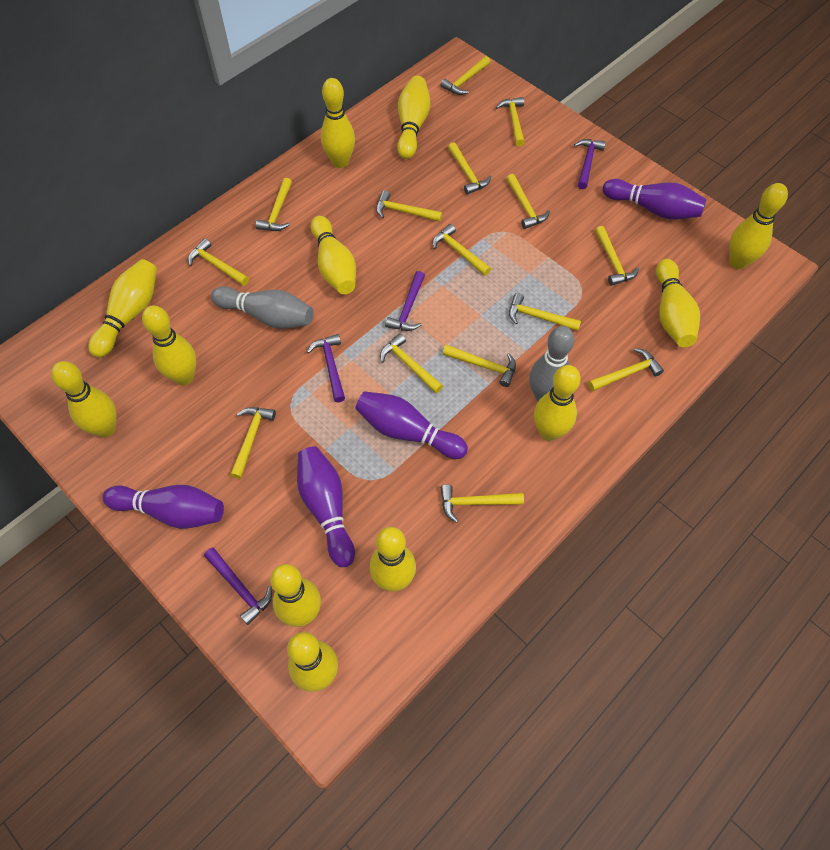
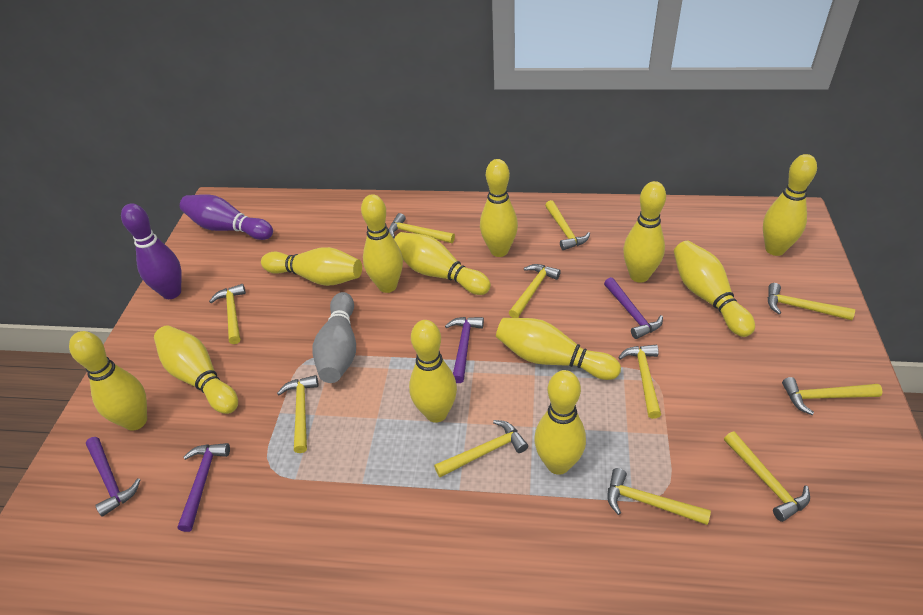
grey bowling pin: [211,286,314,329] [529,326,574,401] = 2 -> [312,292,356,383] = 1
purple bowling pin: [102,485,224,529] [297,446,355,567] [355,391,468,459] [603,179,707,220] = 4 -> [121,203,182,299] [180,194,273,240] = 2
yellow hammer: [188,238,249,286] [230,407,276,479] [255,178,292,231] [376,190,442,222] [380,333,443,393] [432,224,491,276] [440,56,490,95] [441,485,524,523] [443,345,516,387] [448,142,491,195] [496,97,525,146] [506,174,550,229] [509,293,581,331] [588,348,664,391] [595,226,639,286] = 15 -> [209,284,246,344] [277,375,318,453] [389,213,455,243] [434,420,528,477] [509,264,561,318] [545,200,590,250] [607,468,711,525] [618,345,661,419] [724,431,810,522] [767,283,855,320] [782,377,883,415] = 11

